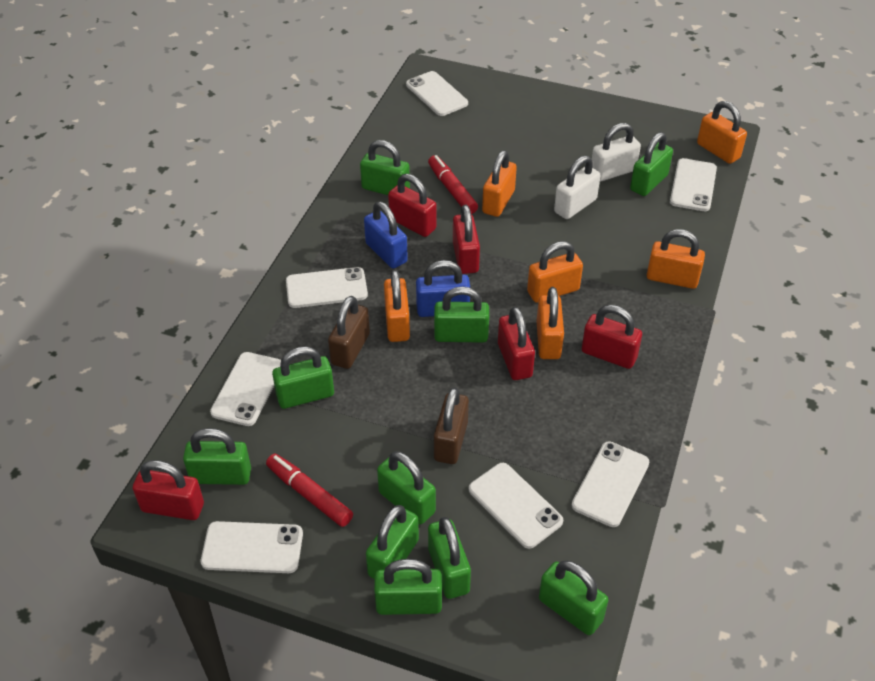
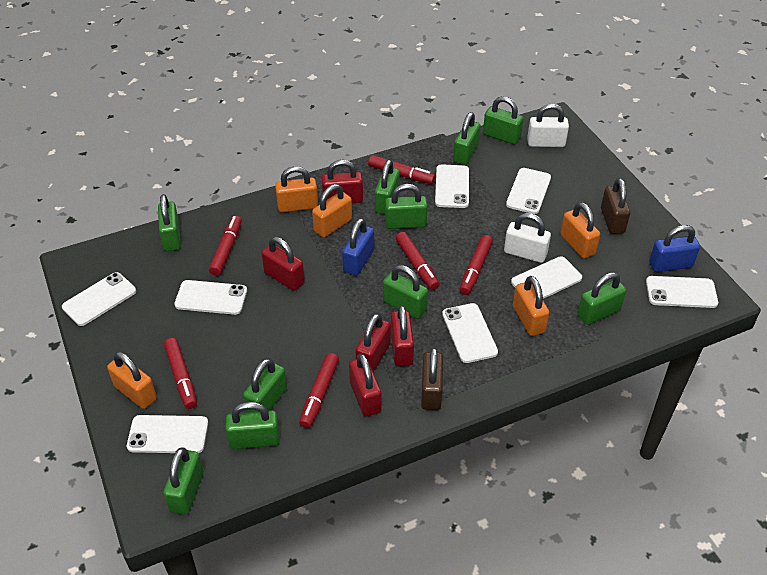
orange padlock: [384,270,410,342] [482,150,517,217] [527,241,583,303] [536,287,564,359] [647,229,705,289] [697,101,747,164] = 6 -> [107,351,157,409] [275,166,318,213] [312,184,352,237] [513,276,549,336] [560,202,600,259] = 5
red marker: [266,453,353,527] [428,155,478,214] = 2 -> [164,338,197,409] [209,216,242,276] [299,353,339,428] [368,155,435,184] [396,232,439,290] [459,235,493,295] = 6
white phone: [201,521,303,573] [210,352,281,426] [286,267,368,308] [406,71,468,116] [469,463,563,549] [572,441,649,527] [670,158,717,211] = 7 -> [62,272,136,326] [127,415,208,453] [174,280,247,315] [435,165,469,208] [442,303,498,363] [506,168,551,214] [511,257,582,299] [646,276,718,308] = 8

